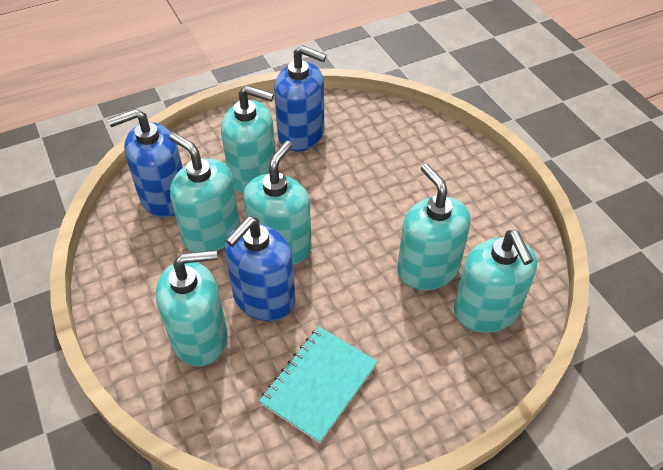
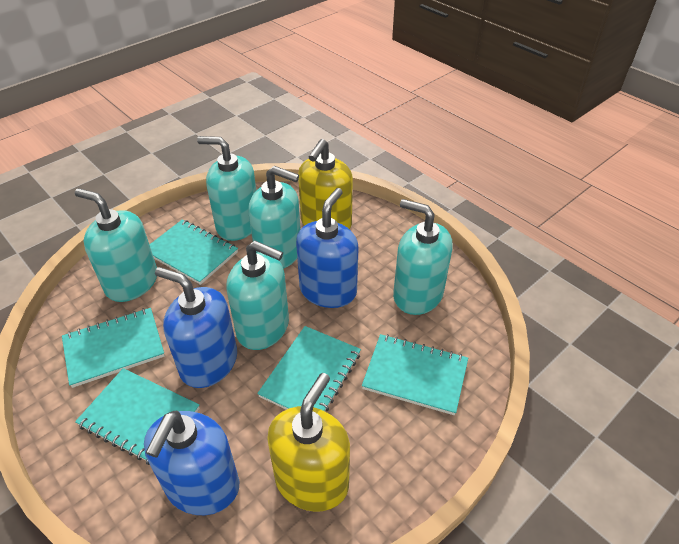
turquoise notebook: [259,327,378,443] = 1 -> [62,308,165,388] [75,368,200,465] [149,219,238,285] [257,326,361,411] [362,334,468,415] = 5
turquoise soap dispenser: [156,250,228,366] [169,133,240,252] [221,85,276,194] [243,141,311,265] [397,164,471,290] [454,230,537,333] = 6 -> [75,188,157,302] [197,136,256,241] [226,241,289,350] [248,166,301,269] [393,199,453,315] = 5
yellow soap dispenser: none = 0 -> [267,373,350,512] [298,139,353,229] = 2

